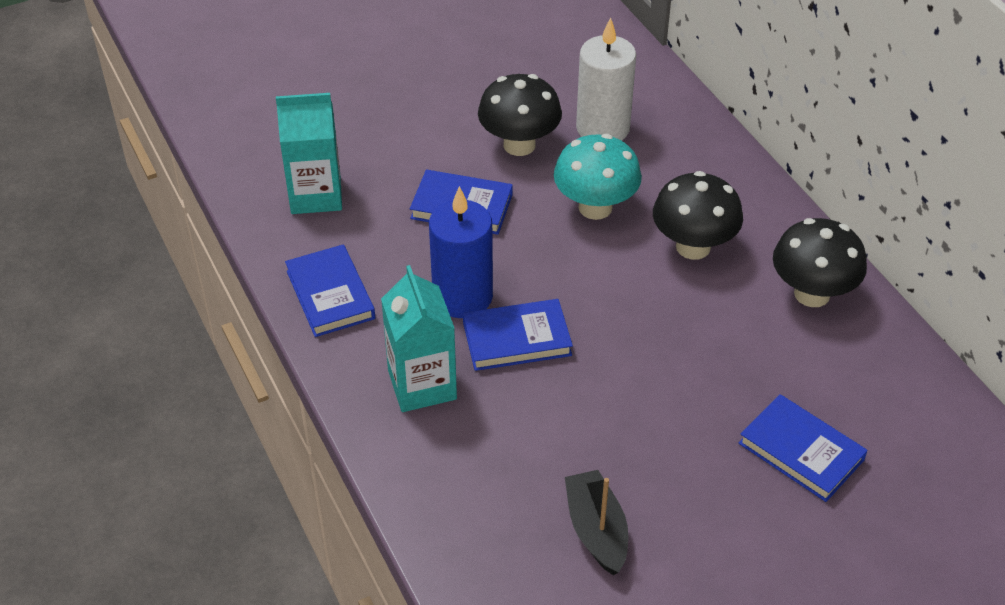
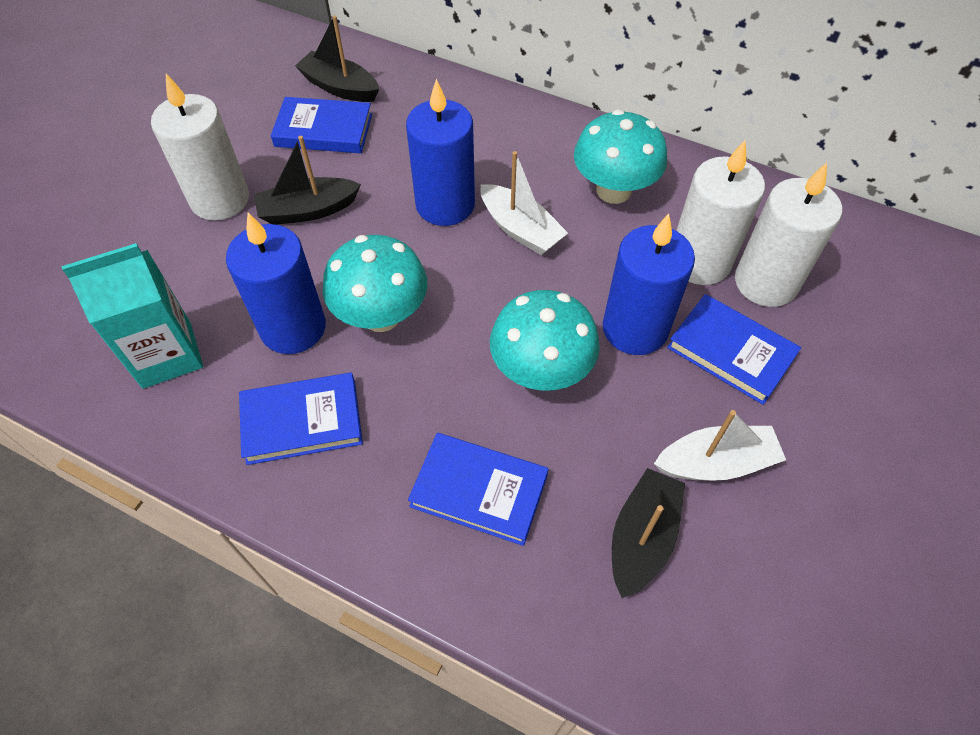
black boat: [565,470,628,575] = 1 -> [254,136,361,225] [295,15,379,102] [612,468,685,598] = 3
black mushroom: [478,74,562,156] [653,171,743,260] [773,218,867,307] = 3 -> none = 0
blue candle: [429,186,493,318] = 1 -> [226,213,326,354] [406,79,475,226] [603,214,695,355] = 3
turquoise carton: [276,93,342,214] [381,265,457,412] = 2 -> [62,243,203,389] = 1
turquoise mushroom: [554,134,642,220] = 1 -> [323,235,427,332] [490,290,600,391] [574,110,667,204] = 3
white boat: none = 0 -> [481,151,568,255] [654,410,786,481] = 2
white candle: [576,17,636,141] = 1 -> [151,74,249,220] [676,140,765,285] [735,163,842,307] = 3

